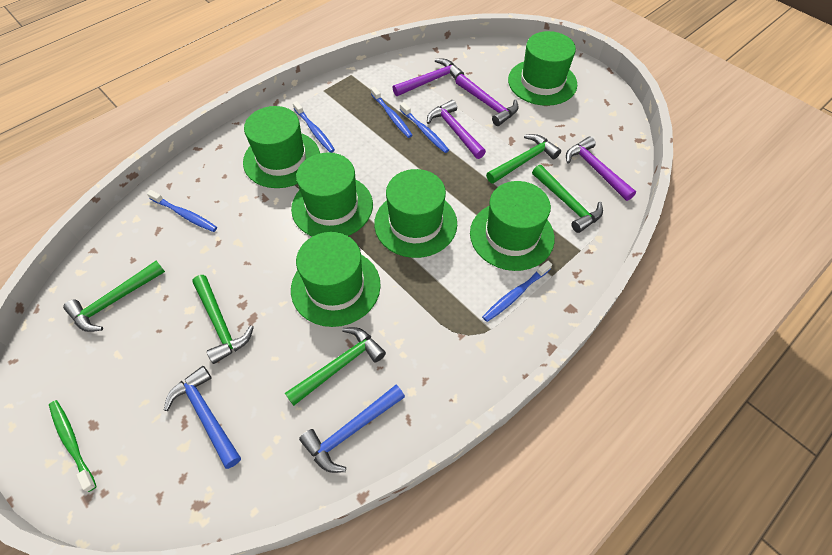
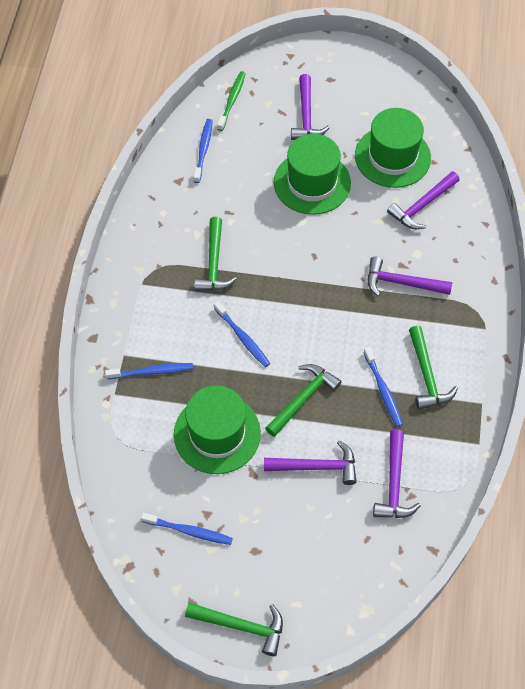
blue hammer: [164,366,241,469] [299,385,405,473] = 2 -> none = 0
green hammer: [63,261,165,332] [192,275,254,364] [285,327,386,406] [486,134,561,184] [532,165,603,233] = 5 -> [185,603,283,656] [194,217,237,291] [265,364,342,437] [409,326,458,410] = 4
green hat: [243,106,320,188] [291,153,373,237] [291,232,381,327] [374,169,457,258] [470,181,555,271] [508,31,577,106] = 6 -> [174,386,261,474] [274,134,351,215] [355,108,431,188] = 3
purple hammer: [393,59,464,96] [427,100,486,159] [455,74,518,126] [566,137,636,201] = 4 -> [264,440,357,485] [291,74,330,140] [368,256,452,296] [373,430,421,518] [387,171,460,229] = 5

